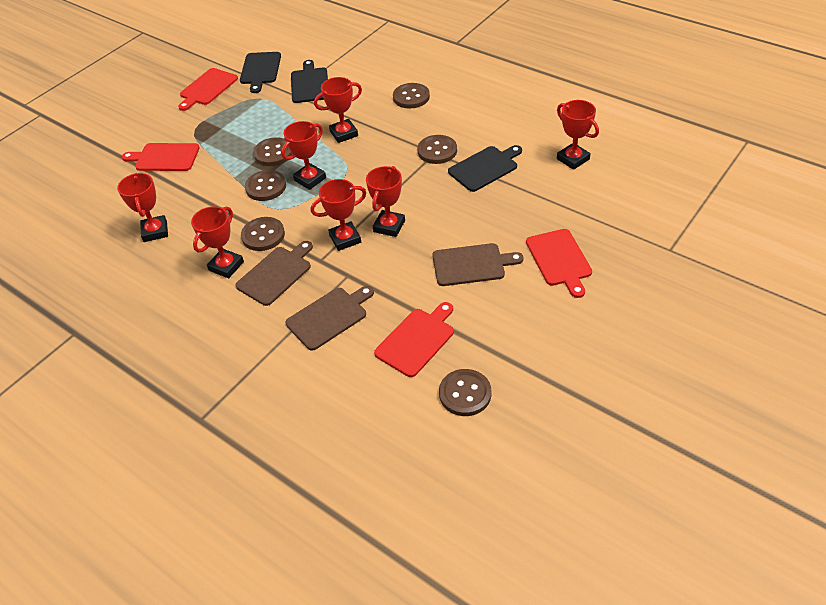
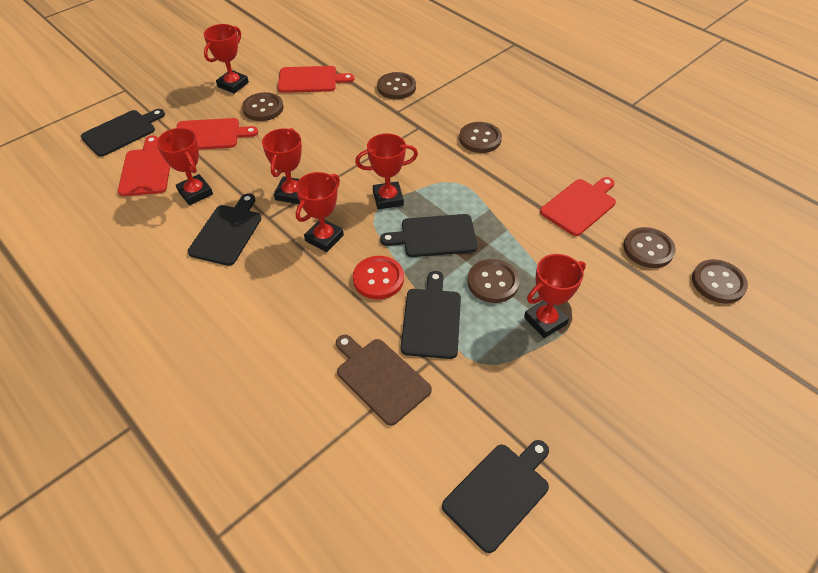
black cutting board: [240,52,281,93] [291,60,328,103] [448,145,522,192] = 3 -> [81,109,165,157] [188,194,261,266] [380,214,478,257] [401,271,461,359] [442,440,549,553] = 5
brown cutting board: [235,241,313,306] [285,286,374,351] [432,243,523,286] = 3 -> [336,335,432,426] = 1
red button: none = 0 -> [353,256,404,299] = 1
red trophy: [117,173,168,242] [191,206,244,278] [281,121,326,190] [311,179,366,251] [314,77,362,143] [366,166,405,237] [557,100,599,170] = 7 -> [157,128,213,205] [204,24,249,94] [262,128,302,204] [296,172,344,252] [355,133,418,209] [524,254,586,338] = 6

